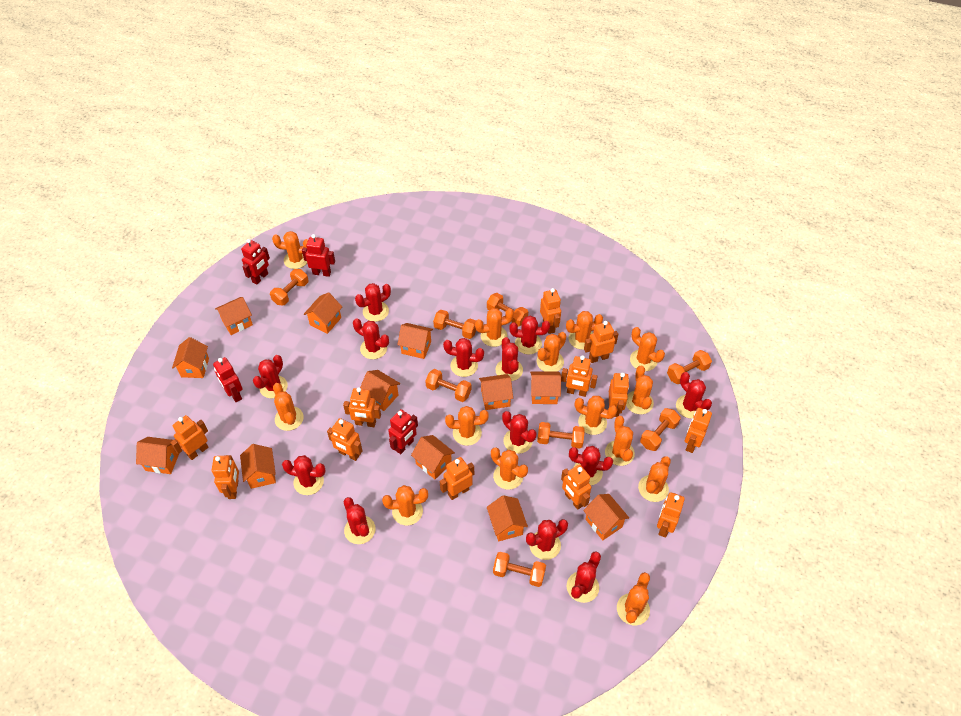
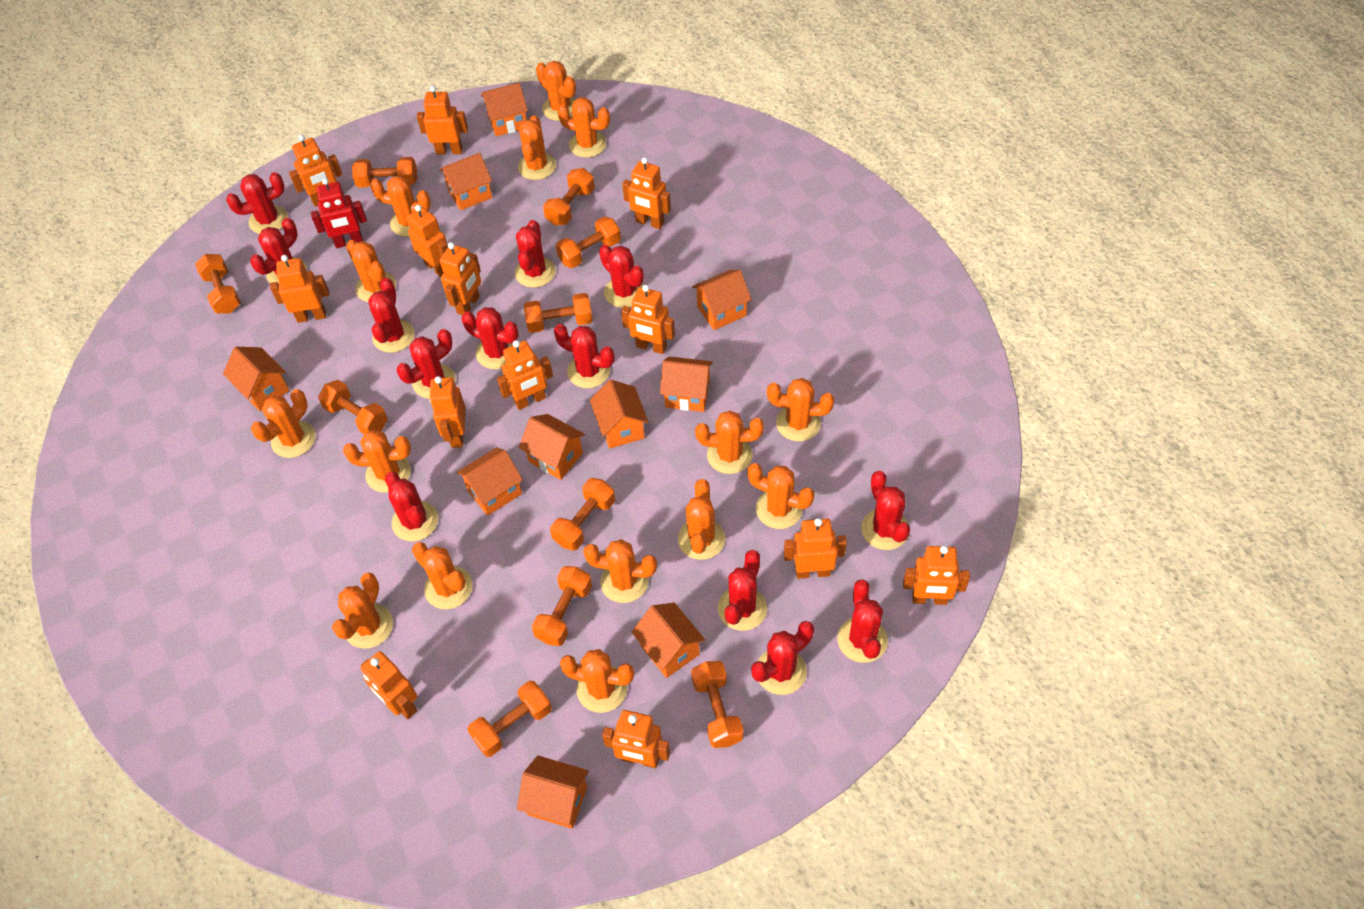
orange cactus: [272,231,308,269] [273,383,304,431] [382,485,428,525] [445,406,489,446] [475,308,514,347] [491,447,528,490] [537,332,566,372] [566,311,603,350] [575,396,618,435] [605,416,635,466] [617,572,650,625] [626,365,654,414] [630,327,665,371] [638,456,671,502] = 14 -> [251,389,315,458] [332,573,393,649] [343,430,411,493] [346,240,396,302] [370,176,431,237] [412,542,473,609] [518,115,556,180] [536,61,576,121] [557,97,610,158] [560,649,634,713] [583,539,657,603] [678,479,725,560] [695,410,764,474] [747,463,814,529] [767,378,834,441] = 15
orange dumbbell: [270,269,309,305] [425,369,471,402] [433,310,476,339] [487,293,528,326] [493,552,546,587] [537,422,585,449] [640,408,681,451] [667,350,712,384] = 8 -> [195,254,241,313] [318,380,388,435] [352,157,417,188] [467,681,552,757] [524,293,593,333] [532,566,592,646] [543,168,595,226] [550,478,615,551] [556,216,621,268] [691,661,744,748] = 10
orange house: [136,437,179,474] [172,337,209,378] [215,297,253,335] [240,444,276,489] [304,292,342,334] [360,370,400,411] [397,323,433,359] [411,435,455,479] [479,374,513,410] [487,495,528,542] [530,371,561,404] [583,494,629,540] = 12 -> [223,347,289,411] [439,153,492,210] [457,448,523,516] [481,83,528,136] [517,755,589,829] [519,414,585,480] [590,380,648,449] [632,602,705,678] [660,356,713,412] [692,270,752,330] = 10
orange robot: [170,415,208,460] [211,455,239,499] [327,418,363,461] [343,387,381,427] [440,457,474,500] [540,288,561,334] [561,355,598,397] [561,464,591,510] [584,321,618,363] [609,373,629,417] [657,493,685,538] [685,408,712,453] = 12 -> [270,255,329,323] [289,135,343,207] [361,651,418,719] [407,205,448,277] [417,85,468,155] [429,376,465,448] [440,242,481,315] [497,340,553,410] [602,710,670,768] [621,285,675,354] [622,157,671,229] [784,518,847,579] [903,546,970,605] = 13
red robot: [213,357,243,402] [241,239,270,285] [302,234,335,277] [388,409,418,454] = 4 -> [311,178,367,248] = 1

